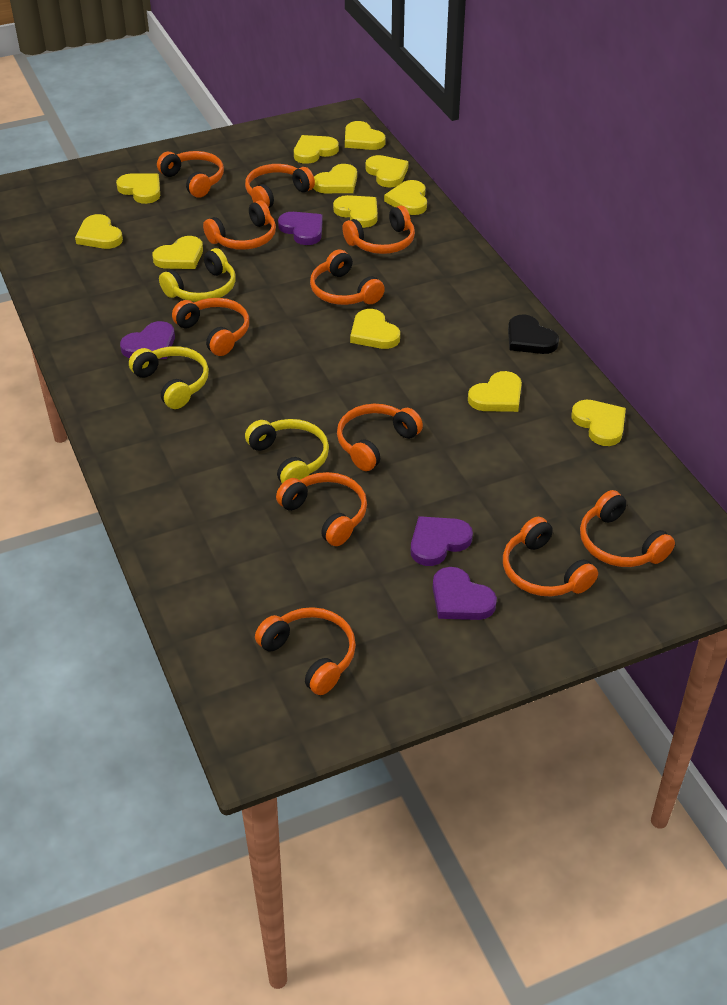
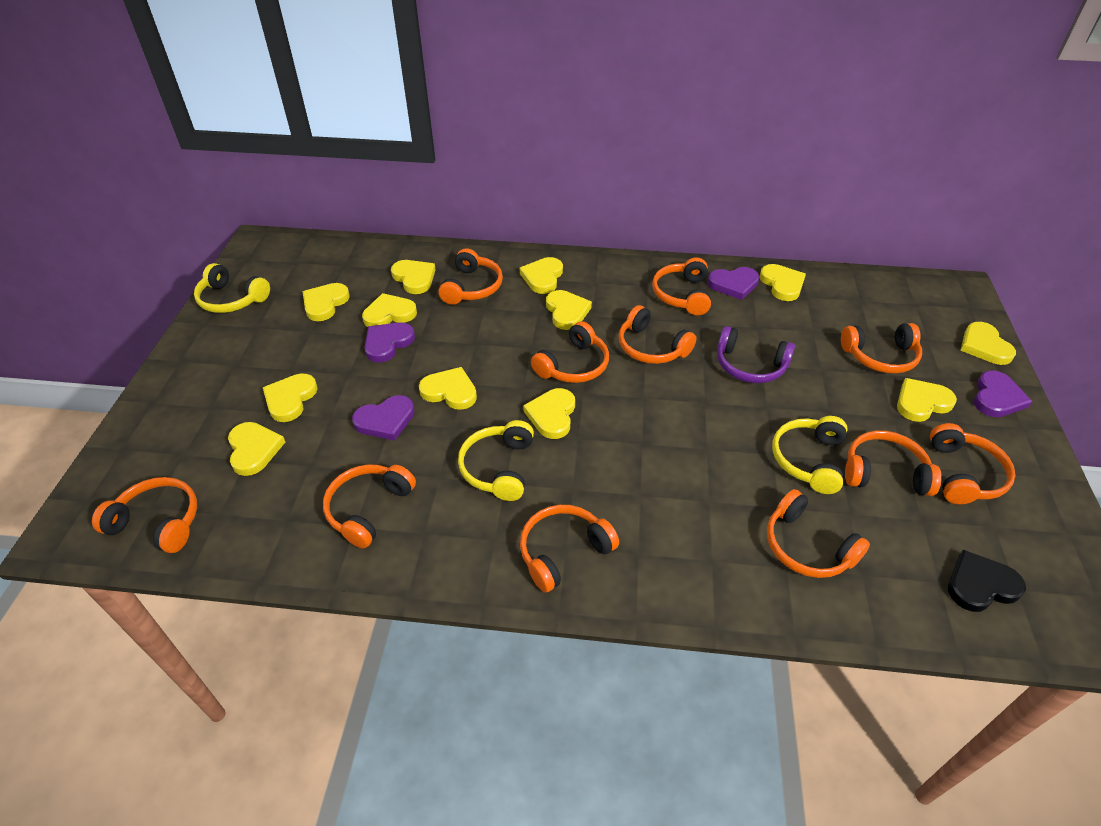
purple headphones: none = 0 -> [717,326,795,383] = 1

